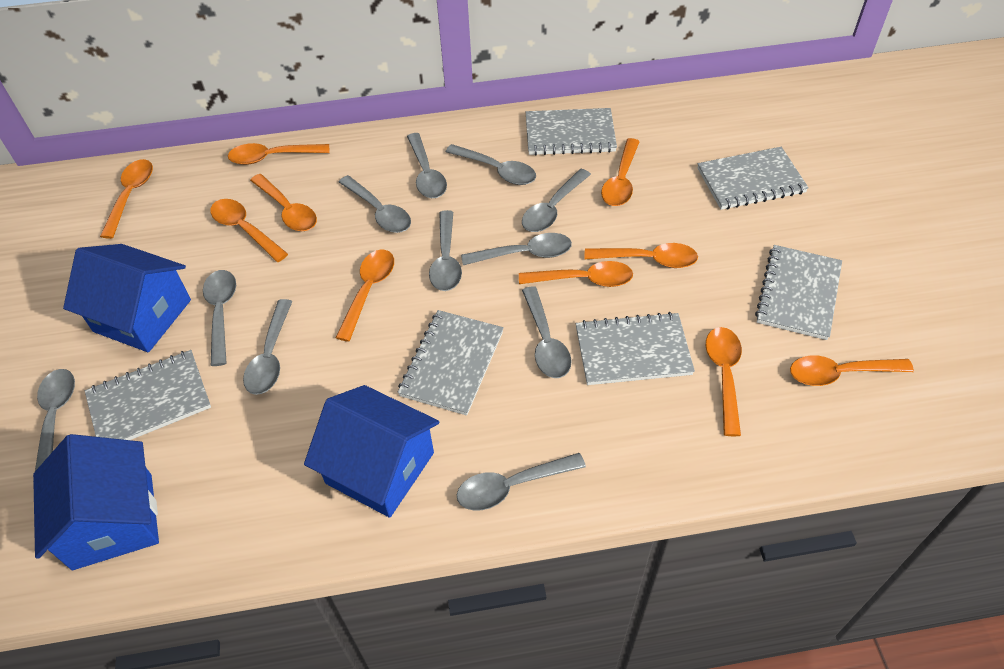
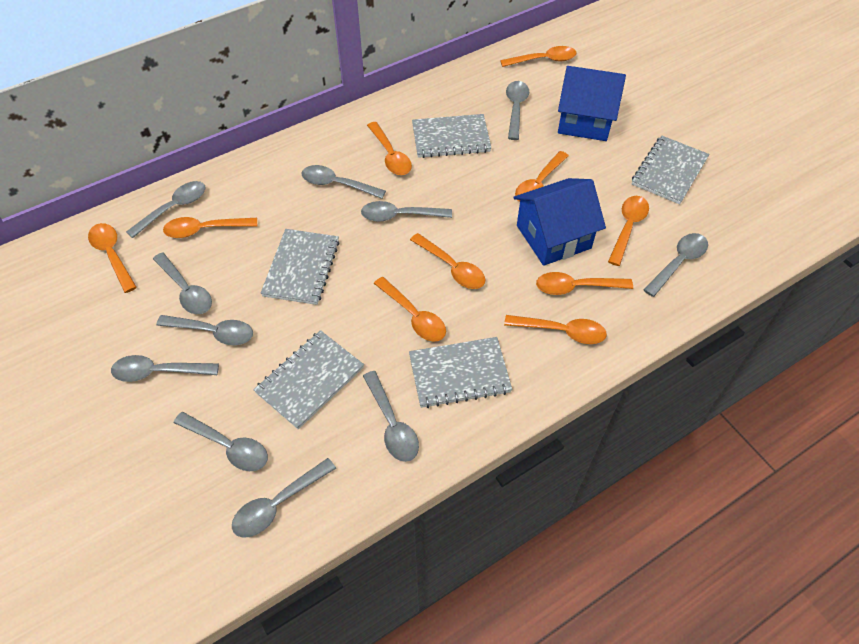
blue house: [33,434,159,570] [63,244,191,352] [304,385,439,518] = 3 -> [514,178,606,266] [558,66,626,141] = 2
grey notebook: [85,350,211,440] [397,310,504,416] [526,108,617,155] [576,312,695,385] [697,147,809,210] [755,245,842,340] = 6 -> [253,330,364,429] [261,229,340,305] [409,337,512,408] [412,114,491,158] [632,136,709,204] = 5

